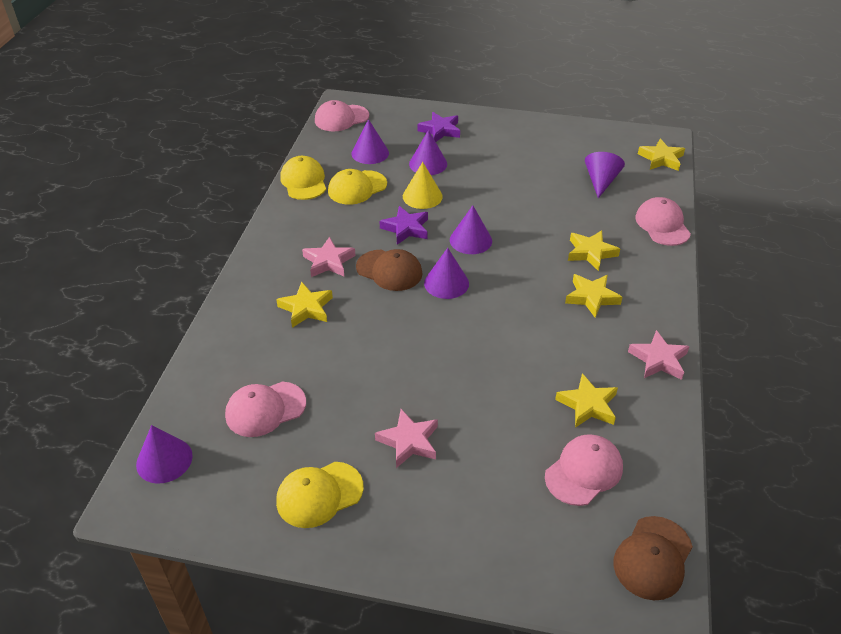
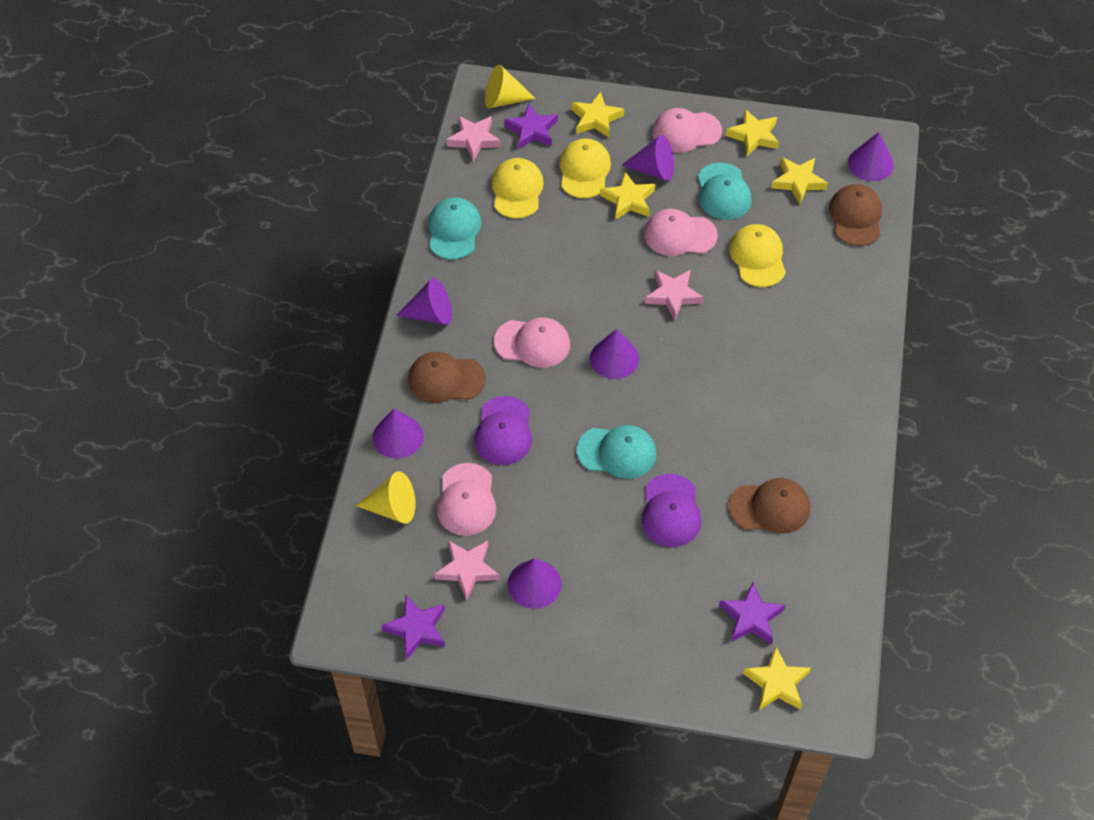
brown cap: [356,249,423,291] [614,516,693,600] = 2 -> [408,352,486,403] [729,478,810,533] [829,184,882,246] = 3
purple cap: none = 0 -> [474,396,532,465] [642,474,701,547] = 2
purple star: [380,206,428,245] [417,112,460,142] = 2 -> [381,595,445,660] [504,103,558,149] [719,582,786,645] = 3
turquoise cap: none = 0 -> [429,197,482,260] [577,425,656,479] [698,163,752,220] = 3
yellow cone: [403,162,443,209] = 1 -> [355,471,415,524] [485,65,536,108] = 2

